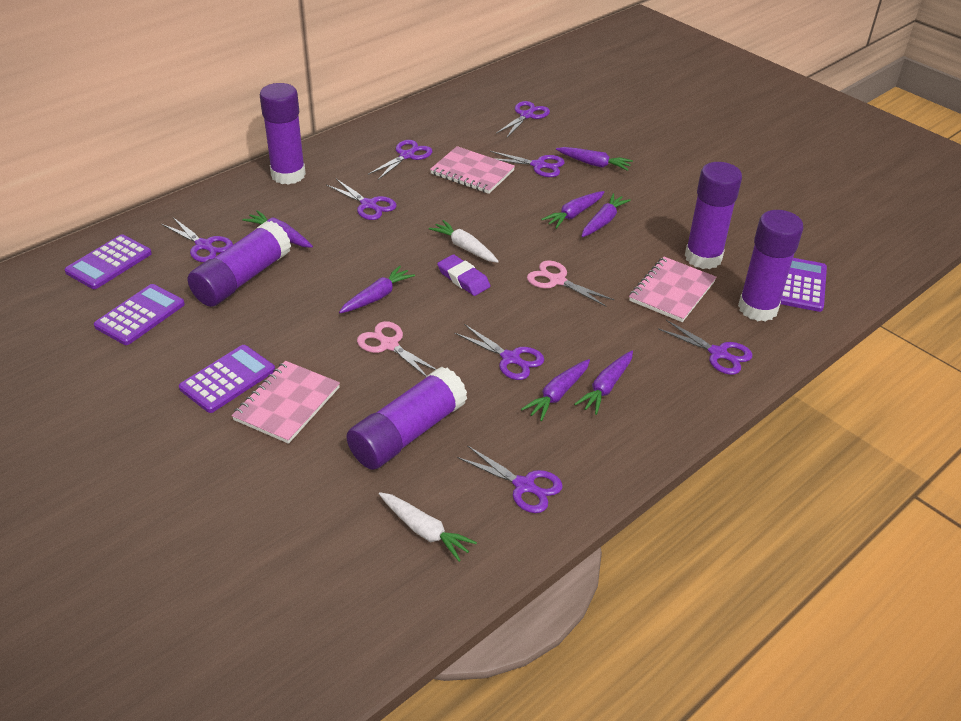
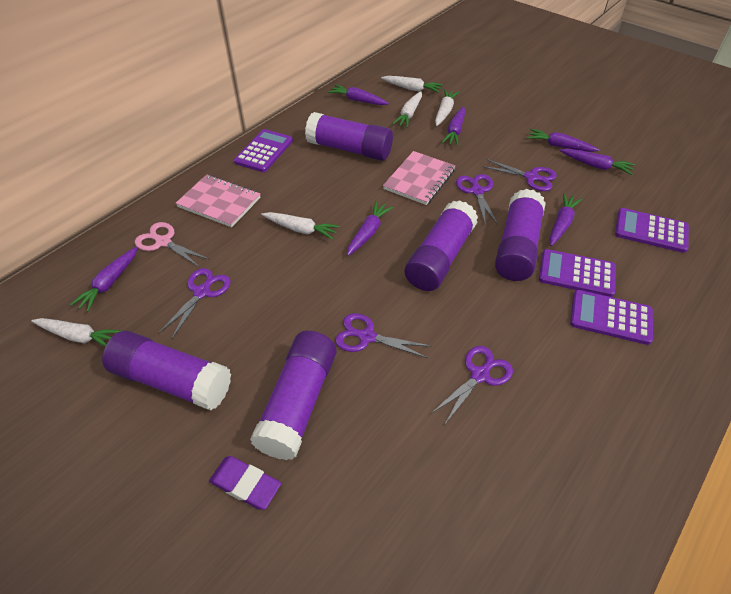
pink notebook: [231,361,340,444] [430,146,515,194] [629,257,716,322] = 3 -> [176,174,261,227] [383,151,455,205] = 2
pink scissors: [357,321,436,377] [527,260,614,307] = 2 -> [135,222,210,267] = 1
purple scissors: [161,217,233,262] [326,179,396,220] [368,140,432,180] [454,324,544,380] [457,445,563,513] [490,151,565,177] [497,101,550,138] [658,320,752,375] = 8 -> [158,268,231,339] [335,313,432,358] [432,346,513,424] [456,174,498,226] [481,159,557,191] = 5
white carrot: [379,492,477,562] [429,220,499,263] = 2 -> [31,318,122,347] [261,212,340,240] [381,76,443,93] [392,91,422,128] [435,89,459,126] = 5

